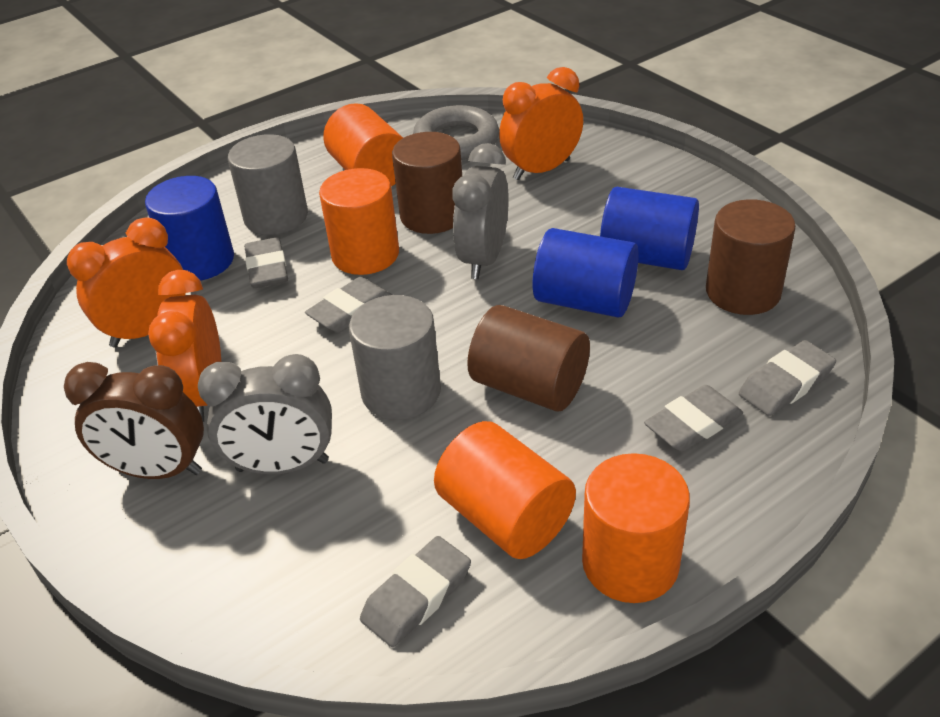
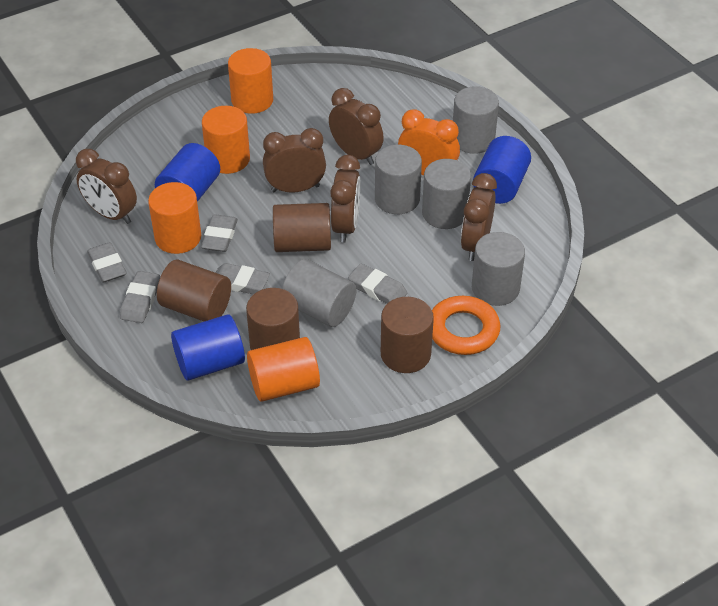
brown clock: [64,362,204,479] = 1 -> [76,149,137,224] [263,128,326,193] [329,88,384,165] [330,155,361,243] [461,173,497,261] = 5
brown cylinder: [392,132,462,234] [467,305,590,412] [706,199,796,315] = 3 -> [157,259,231,321] [246,288,300,350] [273,203,331,252] [381,297,434,373] = 4
grey clock: [198,354,332,474] [452,143,509,279] = 2 -> none = 0
grey cylinder: [228,134,308,235] [349,295,441,420] = 2 -> [282,259,356,327] [375,145,422,214] [422,159,471,229] [453,86,499,154] [472,232,525,306] = 5
grey ring: [413,105,499,160] = 1 -> none = 0
orange clock: [67,217,186,348] [148,270,221,422] [499,67,583,180] = 3 -> [398,109,460,176] = 1
orange ring: none = 0 -> [432,296,500,355] = 1

